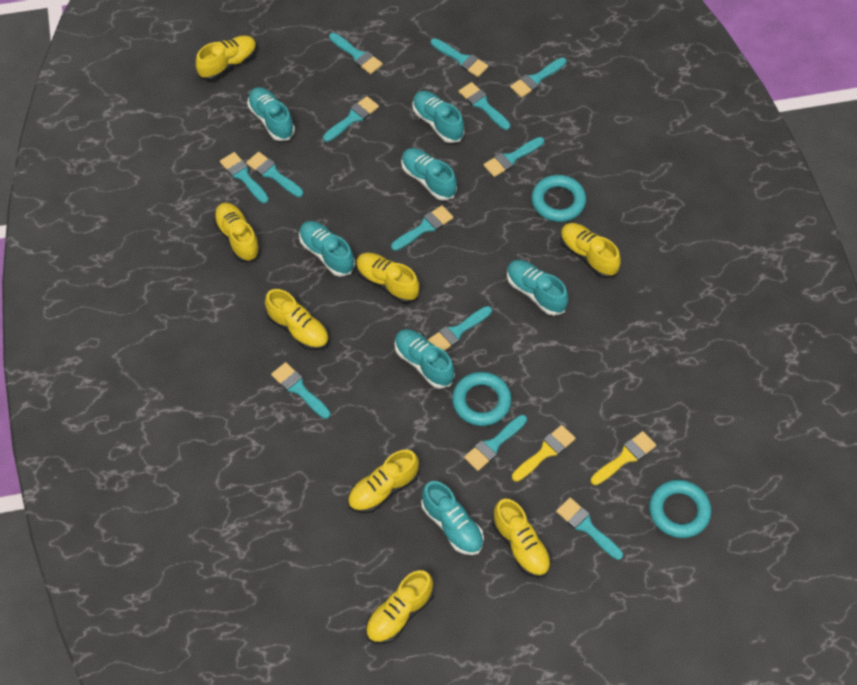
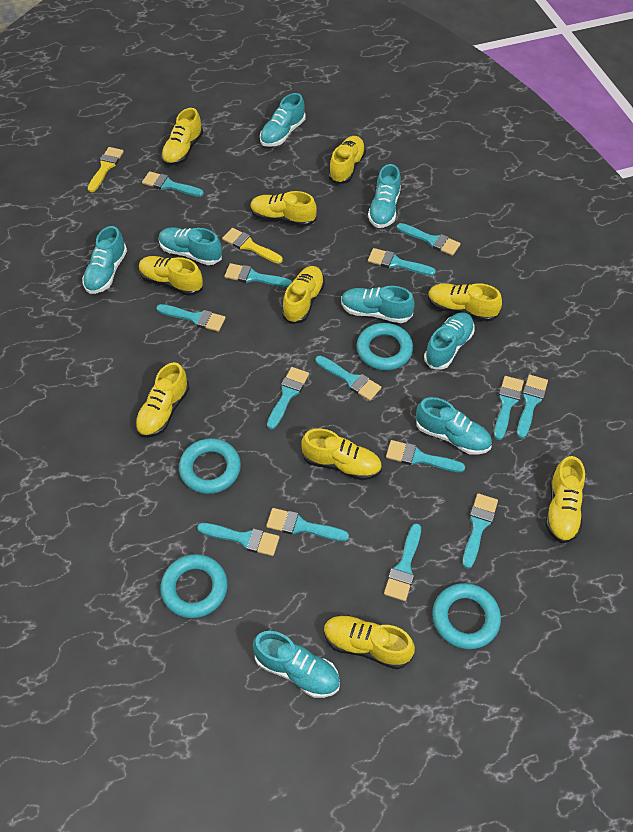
turquoise brush: [220,152,269,203] [246,152,303,197] [271,362,331,419] [323,96,379,142] [329,33,383,74] [391,205,453,251] [428,306,492,351] [431,38,489,77] [459,82,510,130] [464,415,527,471] [483,137,544,177] [510,58,567,98] [556,497,623,560] = 13 -> [142,171,204,197] [156,304,226,332] [197,523,279,556] [224,263,293,288] [266,508,349,541] [267,367,309,430] [315,356,381,401] [368,248,436,276] [384,523,421,601] [386,440,465,472] [397,223,460,256] [462,493,498,569] [494,376,524,440] [517,375,548,438] = 14
turquoise ring: [452,372,512,426] [531,175,586,222] [649,480,711,538] = 3 -> [160,554,228,618] [179,438,241,494] [357,323,413,371] [432,583,501,649] = 4
turquoise shoe: [247,87,295,141] [299,221,355,277] [395,329,455,389] [401,148,457,201] [412,91,464,143] [421,481,484,555] [507,260,568,316] = 7 -> [82,226,127,294] [158,227,222,265] [253,631,340,698] [260,93,305,147] [341,286,415,323] [368,164,401,228] [416,397,492,455] [424,312,475,370] = 8
yellow shoe: [196,35,257,81] [213,203,261,262] [265,289,329,350] [348,450,419,513] [356,253,419,303] [366,570,434,644] [492,499,551,578] [560,223,621,278] = 8 -> [135,362,189,438] [139,256,203,296] [161,108,203,166] [250,191,317,227] [282,266,325,324] [301,428,382,480] [324,615,415,669] [328,136,366,184] [428,283,502,322] [546,456,585,543] = 10

